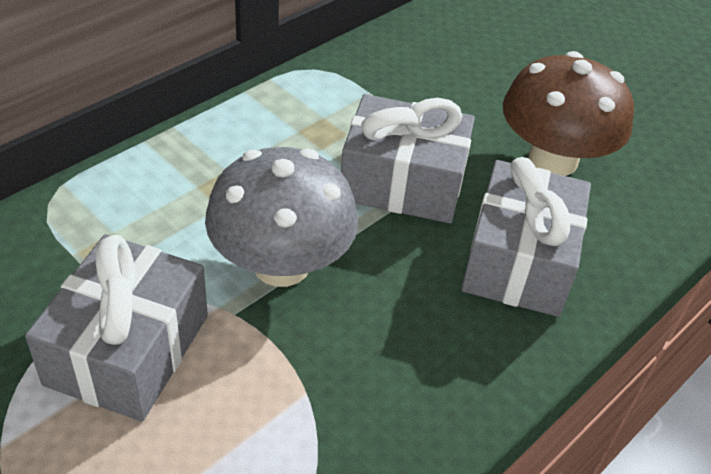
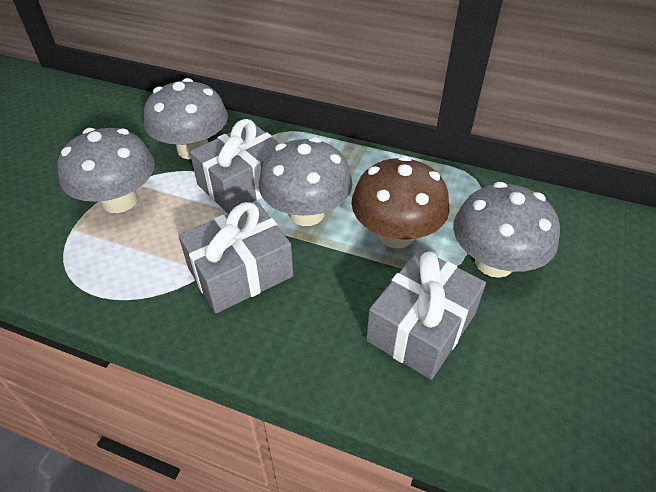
grey mushroom: [205,147,358,287] = 1 -> [58,128,155,213] [144,78,228,159] [259,137,352,226] [453,182,560,278] = 4

